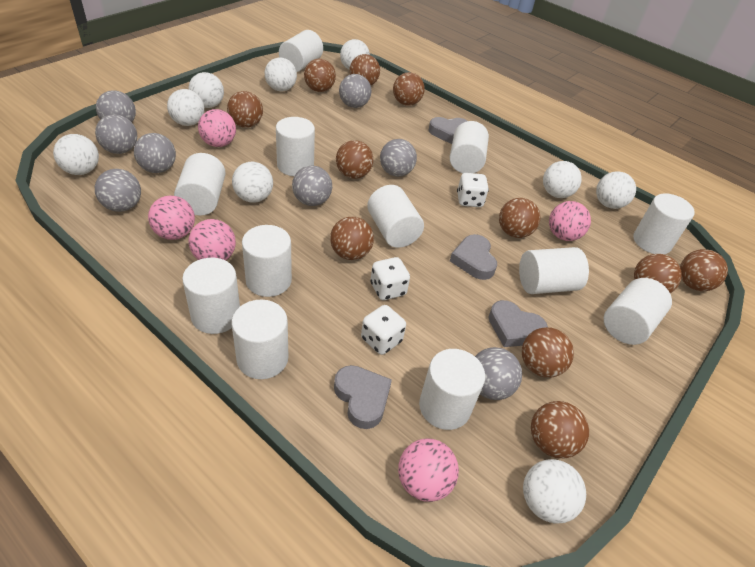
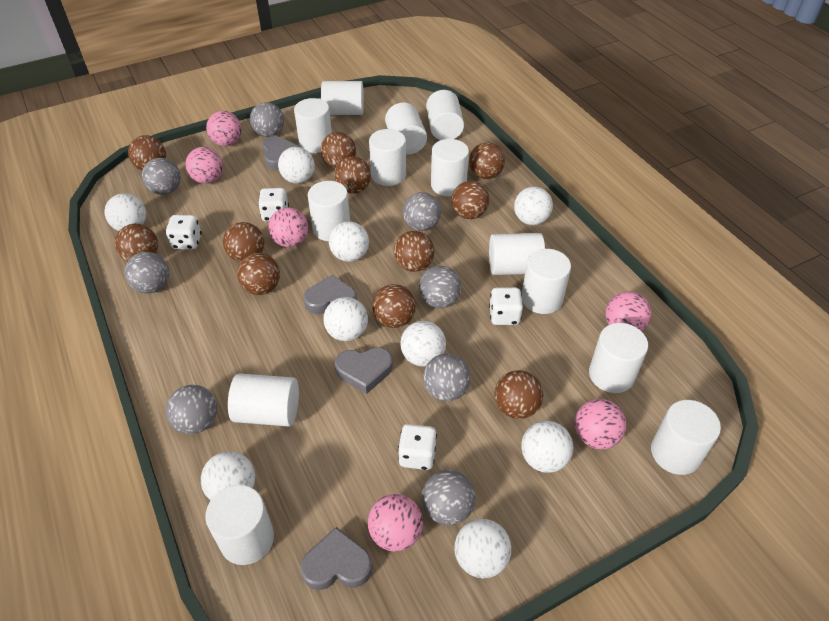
pink ball: [148,195,195,240] [189,219,236,261] [198,109,236,147] [398,438,459,502] [549,201,591,241] = 5 -> [185,147,223,184] [206,111,242,146] [268,208,308,247] [368,494,423,552] [575,399,626,449] [606,291,651,331] = 6
white cylinder: [174,153,226,216] [182,258,240,334] [232,300,288,379] [242,225,292,297] [276,117,315,176] [279,30,323,72] [367,185,424,248] [419,349,485,430] [450,121,489,173] [519,247,589,294] [604,278,672,345] [633,193,695,254] = 12 -> [205,485,274,565] [228,373,299,427] [294,98,332,153] [308,181,350,241] [321,81,364,115] [369,129,406,186] [385,102,427,155] [426,90,464,140] [431,139,469,197] [489,233,545,275] [522,249,571,314] [589,323,648,393] [651,400,721,475] = 13
white dice: [361,305,406,355] [370,257,410,300] [457,173,489,207] = 3 -> [166,215,202,250] [258,188,289,222] [398,424,437,470] [489,287,523,325] = 4

